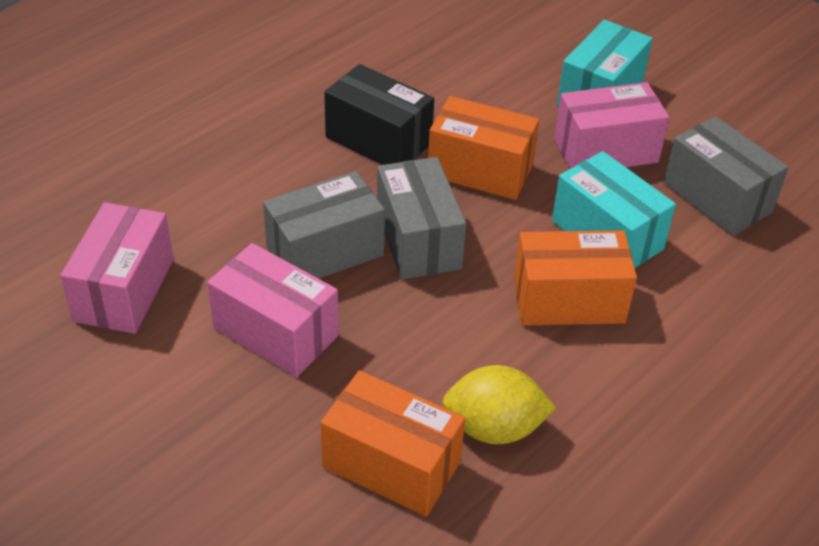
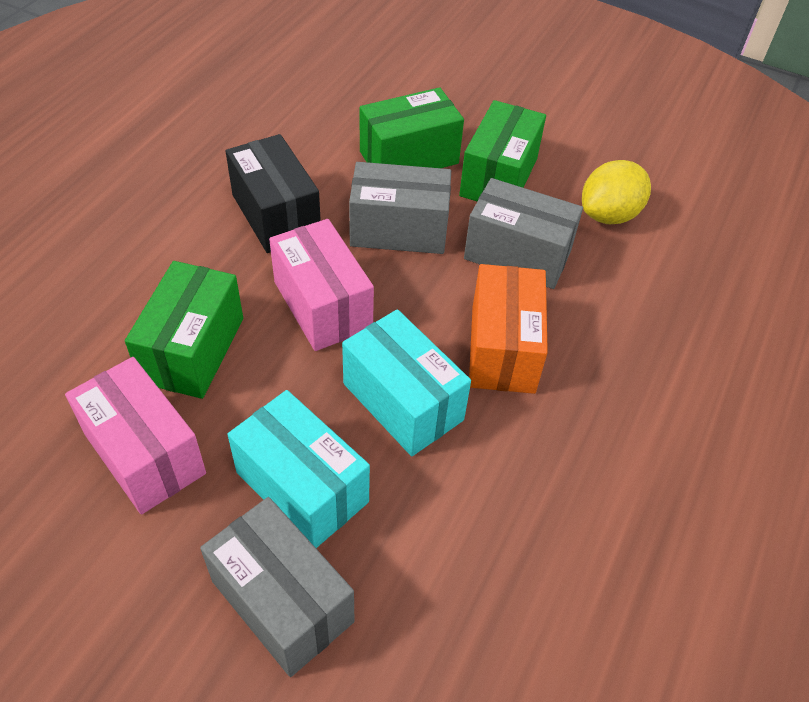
green box: none = 0 -> [125,261,243,399] [360,87,464,168] [459,100,546,201] = 3
orange box: [321,370,465,516] [428,96,539,200] [514,230,637,326] = 3 -> [469,264,548,394] = 1
pink box: [61,202,173,334] [207,243,339,377] [554,82,670,169] = 3 -> [65,357,206,514] [269,219,374,351] = 2

